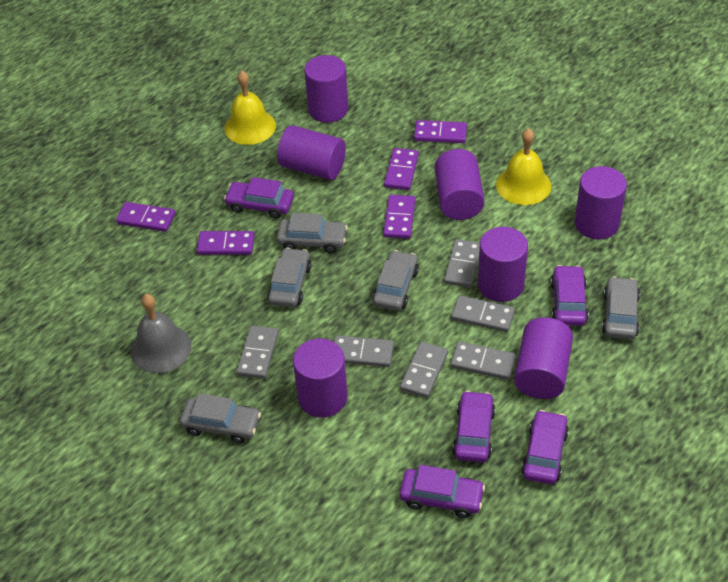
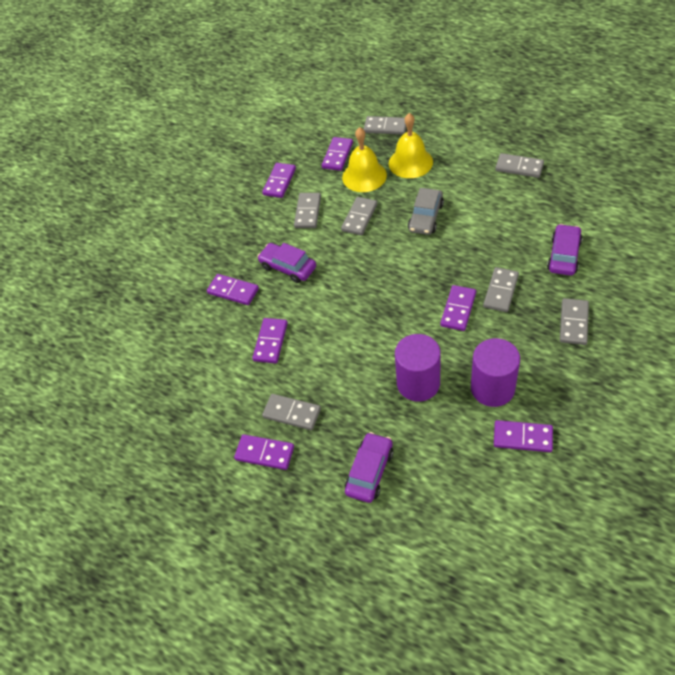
grey bell: [131,294,191,373] = 1 -> none = 0
grey car: [180,393,261,443] [267,248,312,307] [277,213,348,253] [372,250,419,311] [602,276,640,339] = 5 -> [408,188,444,235] = 1
grey domino: [236,326,279,379] [334,335,394,367] [400,342,448,398] [444,239,480,288] [451,295,515,332] [451,341,516,380] = 6 -> [262,394,321,430] [294,193,321,228] [341,197,377,235] [364,116,406,135] [483,267,519,312] [495,153,544,178] [560,298,589,345] = 7
purple car: [224,177,294,218] [400,465,485,518] [452,391,496,463] [521,410,569,485] [551,265,589,326] = 5 -> [257,243,316,283] [345,432,393,503] [547,224,583,276] = 3
purple cylinder: [277,125,346,180] [293,339,348,418] [304,55,348,123] [434,149,485,220] [478,227,528,302] [514,317,573,399] [574,166,627,240] = 7 -> [395,334,441,401] [471,338,520,407] = 2
purple domino: [116,202,175,232] [197,231,254,255] [383,195,415,239] [384,148,419,190] [414,120,467,143] = 5 -> [207,274,259,305] [234,434,294,470] [252,318,288,363] [262,163,296,198] [322,137,353,171] [440,285,476,331] [494,420,553,452] = 7

